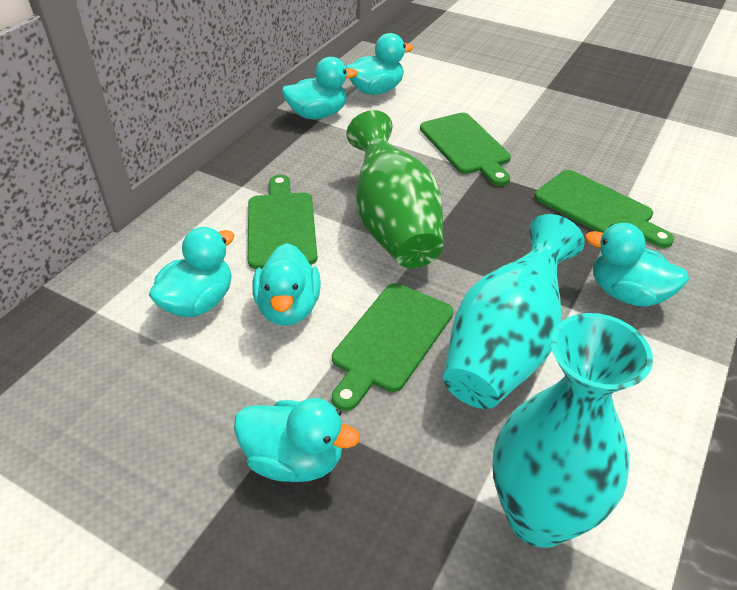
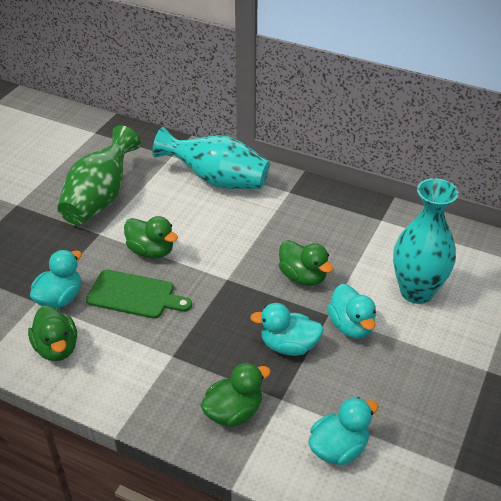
green cutting board: [248,175,318,269] [332,283,453,411] [420,113,511,186] [535,170,674,248] = 4 -> [86,269,192,319] = 1
green duck: none = 0 -> [28,305,77,361] [124,216,178,259] [200,363,271,427] [279,240,333,286] = 4
turquoise duck: [149,227,235,317] [234,398,360,482] [253,243,321,326] [282,57,358,119] [346,33,413,95] [585,223,689,307] = 6 -> [30,250,82,309] [250,303,324,356] [309,397,379,466] [327,284,376,339] = 4

